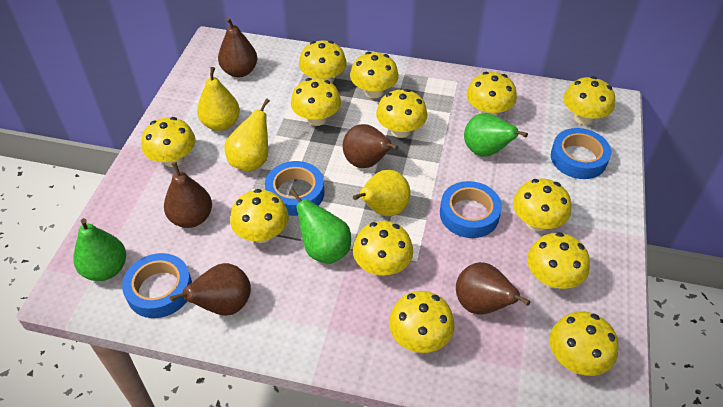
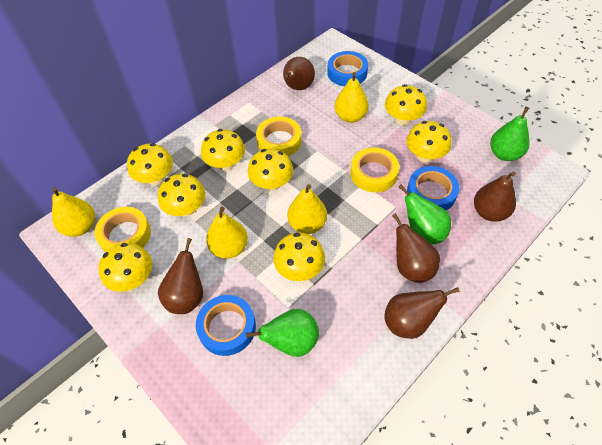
blue tape: [122,253,192,318] [265,161,324,216] [440,181,502,238] [551,128,611,179] = 4 -> [196,295,256,356] [327,51,368,86] [407,166,459,211] = 3
yellow mushroom: [141,117,196,167] [230,189,289,243] [291,78,341,126] [299,41,347,83] [350,52,399,98] [353,221,413,276] [376,89,428,138] [389,291,455,353] [466,72,517,116] [513,178,571,231] [527,232,590,289] [549,311,618,376] [563,76,615,125] = 13 -> [98,243,152,292] [127,143,173,185] [158,174,205,217] [201,129,245,171] [248,149,293,191] [273,233,325,281] [385,84,427,125] [406,121,451,162] = 8
yellow pear: [197,67,240,131] [224,98,270,172] [353,170,410,216] = 3 -> [52,187,95,237] [206,206,248,259] [287,184,327,234] [334,72,369,123] = 4
yellow tape: none = 0 -> [95,207,151,252] [256,117,301,156] [350,147,399,192] = 3

